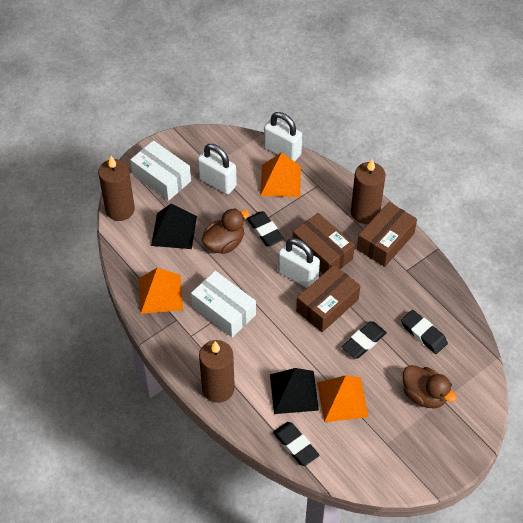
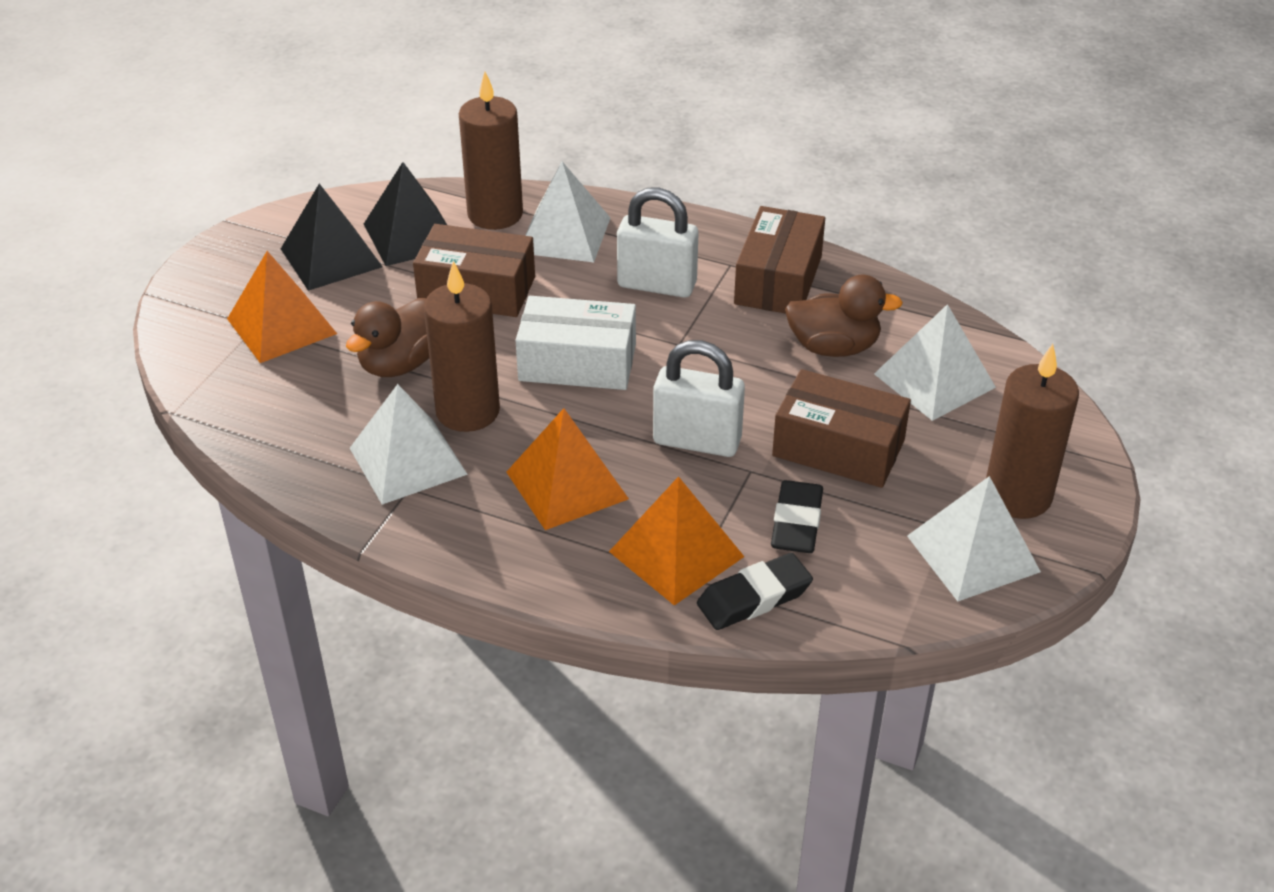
black eraser: [247,211,284,246] [273,422,319,466] [342,321,387,358] [401,310,448,354] = 4 -> [697,553,813,630] [771,480,823,553] = 2
white box: [130,140,191,201] [191,271,256,337] = 2 -> [515,296,636,390] = 1
white padlock: [198,144,237,194] [264,112,302,162] [278,238,320,288] = 3 -> [617,187,699,298] [653,340,745,457] = 2
white pyramid: none = 0 -> [350,384,468,505] [525,161,611,262] [874,304,996,421] [907,476,1041,601] = 4

